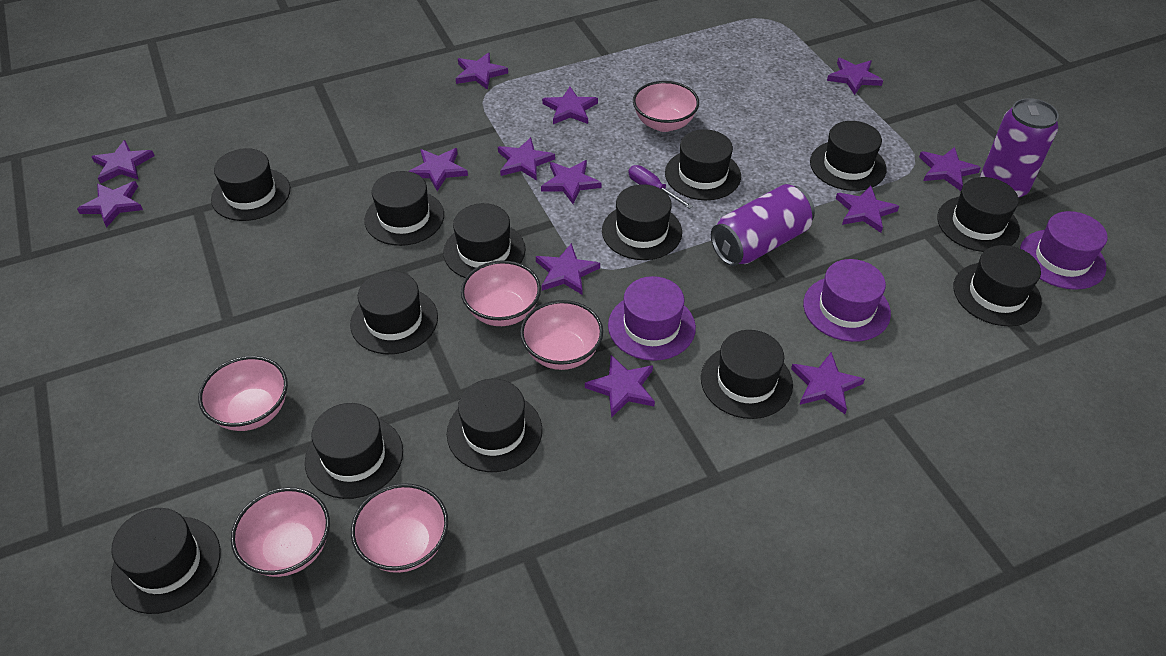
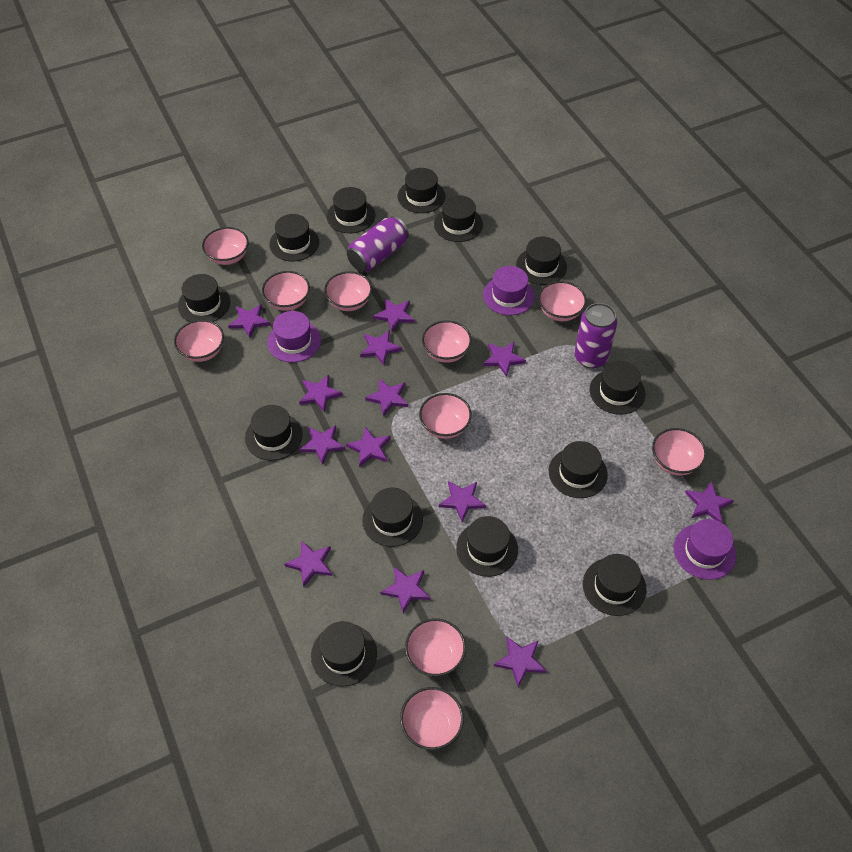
pink bowl: [198,356,288,431] [231,487,330,577] [351,483,448,573] [461,261,541,326] [520,300,603,370] [633,81,699,132] = 6 -> [174,320,224,362] [202,227,249,265] [262,271,310,311] [324,271,372,311] [400,687,464,750] [405,618,466,677] [419,393,472,439] [422,320,472,363] [538,281,587,321] [652,428,707,476] = 10
purple screwdriver: [629,165,693,209] = 1 -> none = 0

